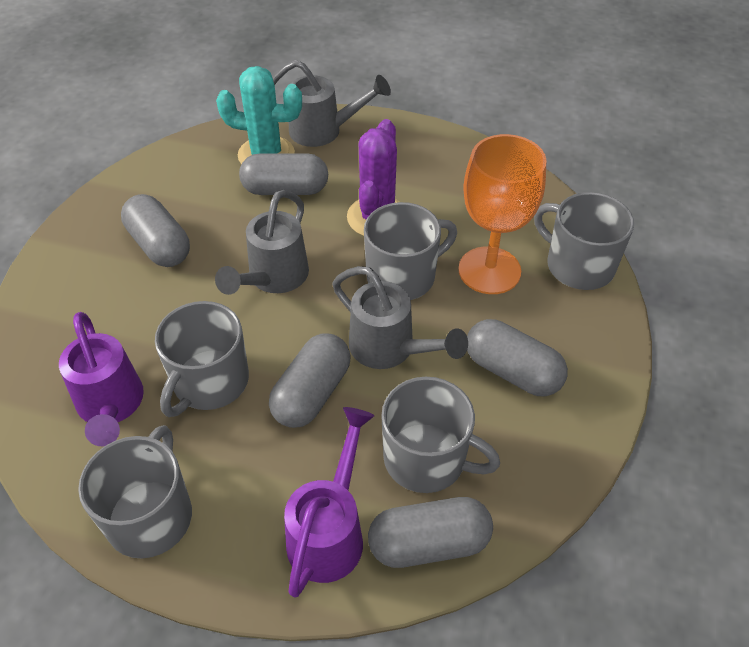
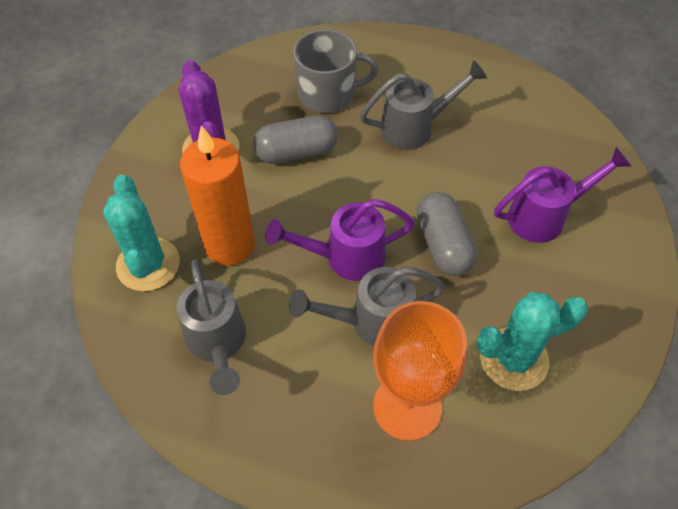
grey capsule: [121,194,190,267] [239,153,328,195] [269,333,351,428] [368,497,493,568] [467,319,568,397] = 5 -> [253,115,338,164] [417,192,477,276] = 2
grey mug: [78,425,192,558] [155,301,249,417] [364,202,457,300] [381,377,500,493] [534,192,634,290] = 5 -> [293,29,379,113] = 1
orange candle: none = 0 -> [180,125,255,266] = 1
turquoise cactus: [216,66,302,164] = 1 -> [103,175,180,291] [477,292,588,391] = 2

